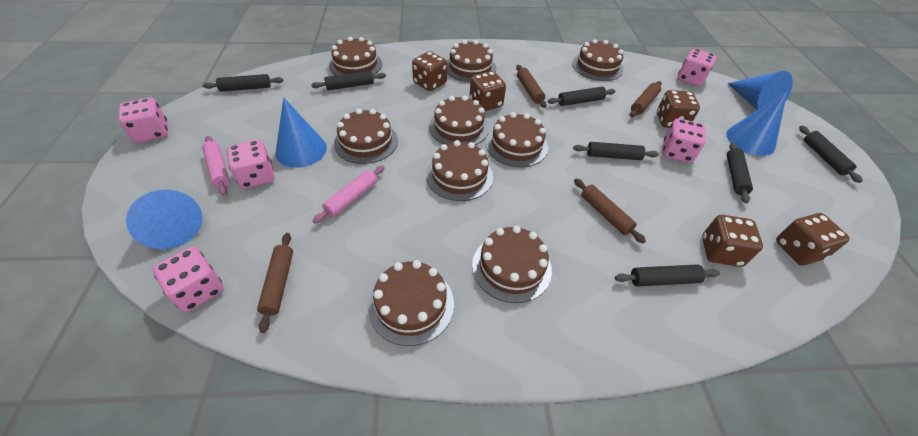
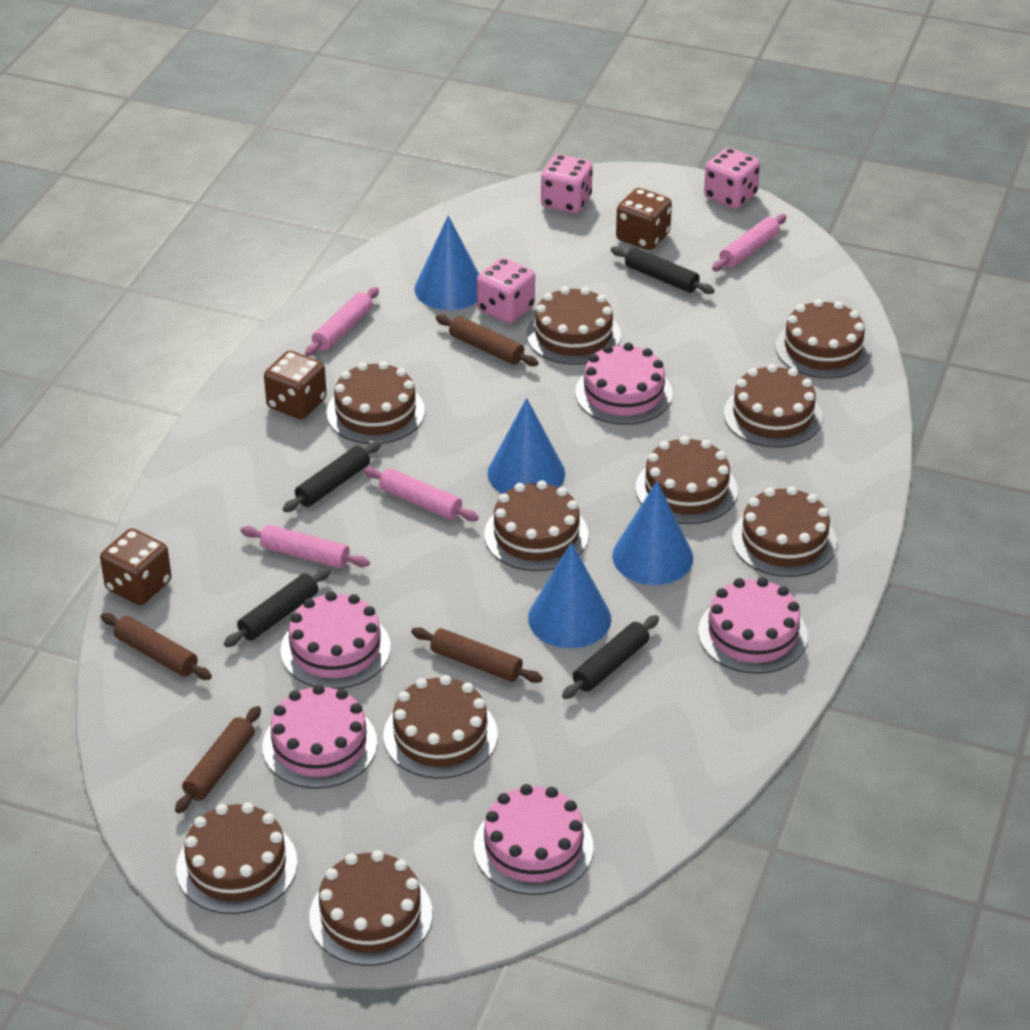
black rolling pin: [203,74,284,92] [311,71,386,90] [548,87,616,106] [573,142,659,160] [615,265,720,287] [727,142,753,203] [799,126,863,183] = 7 -> [224,568,331,647] [283,441,381,512] [562,615,659,699] [611,246,715,294] = 4
brown cake: [329,37,382,76] [334,109,398,164] [368,260,454,346] [426,140,493,201] [429,95,489,145] [447,40,496,82] [472,226,552,303] [486,112,548,167] [572,39,624,81] = 9 -> [176,802,298,914] [309,850,432,966] [326,361,425,444] [384,675,498,779] [484,480,589,571] [527,286,621,365] [635,436,738,524] [724,364,822,448] [732,486,837,577] [775,299,871,379] = 10
brown dice: [412,51,447,91] [470,71,506,111] [657,90,700,128] [702,215,763,267] [776,213,850,266] = 5 -> [100,528,171,605] [264,351,327,419] [616,188,672,250] = 3
pink cake: none = 0 -> [262,684,377,789] [280,591,391,689] [474,784,594,895] [575,343,673,425] [698,577,808,674] = 5
pink dice: [118,97,168,143] [153,247,224,312] [227,140,274,189] [663,118,706,163] [677,49,717,86] = 5 -> [477,258,535,323] [541,154,593,214] [704,148,760,209] = 3
pink rolling pin: [202,136,230,195] [313,165,385,223] = 2 -> [240,525,370,569] [305,287,379,356] [363,467,479,521] [712,214,787,271] = 4

